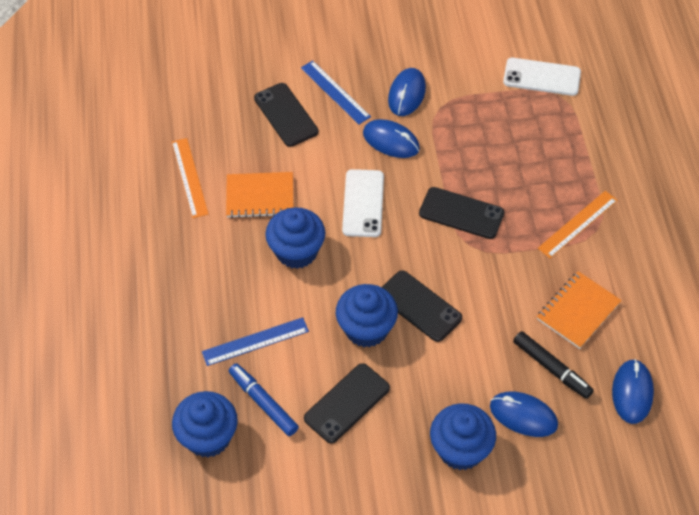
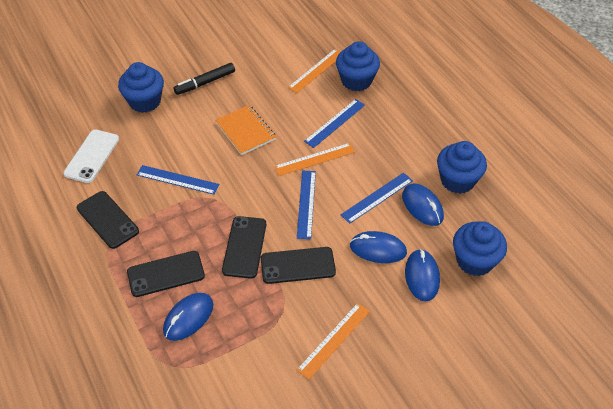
blue marker: [229,364,299,436] = 1 -> none = 0
blue ruler: [202,317,309,366] [301,60,371,124] = 2 -> [137,165,220,195] [297,171,316,239] [304,99,365,148] [341,173,413,224] = 4
orange notebook: [226,172,293,218] [537,271,622,349] = 2 -> [215,105,276,155] = 1
orange ruler: [172,138,208,218] [538,191,618,258] = 2 -> [274,143,355,176] [288,49,340,93] [297,303,370,379] = 3
white phone: [342,169,384,237] [503,58,581,96] = 2 -> [63,130,119,183] = 1

